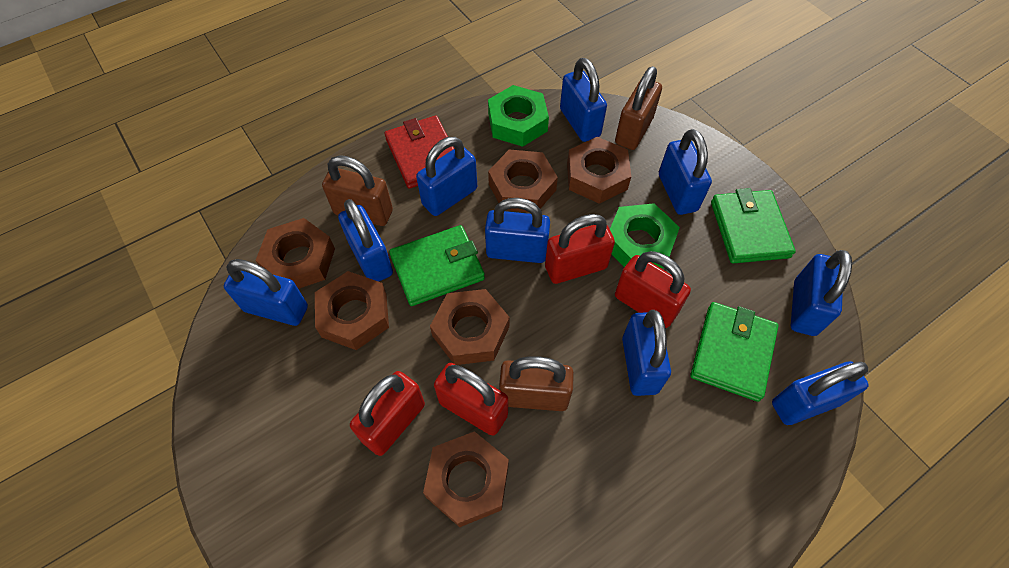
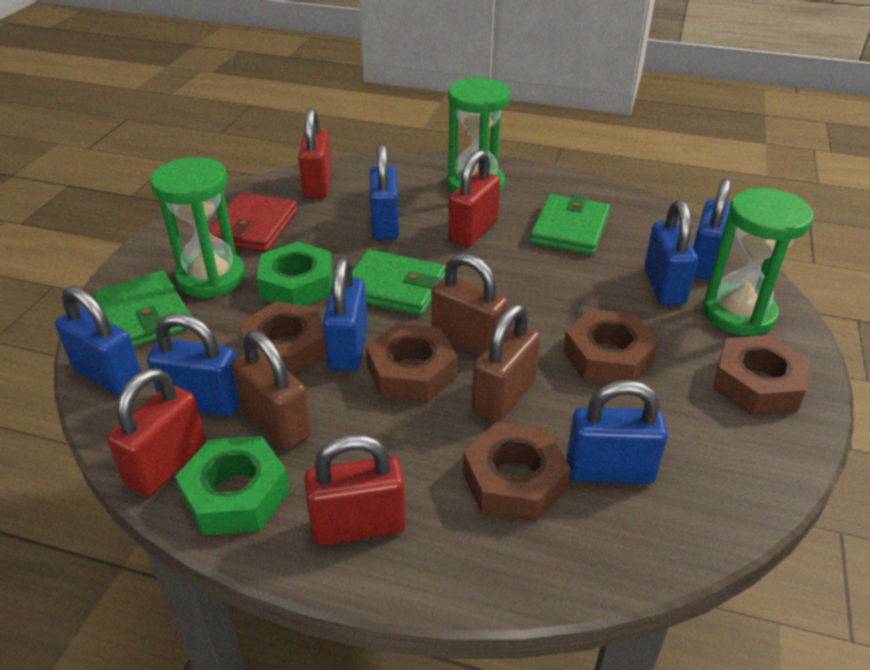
blue padlock: [224,259,308,326] [338,199,393,282] [416,137,477,216] [485,198,550,263] [560,58,607,142] [622,310,671,396] [659,129,712,215] [772,361,869,425] [791,250,852,336] = 9 -> [55,286,141,396] [147,313,240,417] [323,257,368,371] [370,143,399,240] [567,380,668,484] [644,200,698,305] [693,178,731,281] = 7
brown nut: [255,218,335,289] [315,271,389,350] [423,431,509,527] [430,289,510,365] [488,150,558,212] [567,137,631,204] = 6 -> [241,301,327,377] [366,323,458,403] [463,422,571,522] [563,309,659,384] [713,335,810,415] = 5
green hourglass: none = 0 -> [150,157,245,298] [447,78,510,192] [703,188,814,336] = 3

